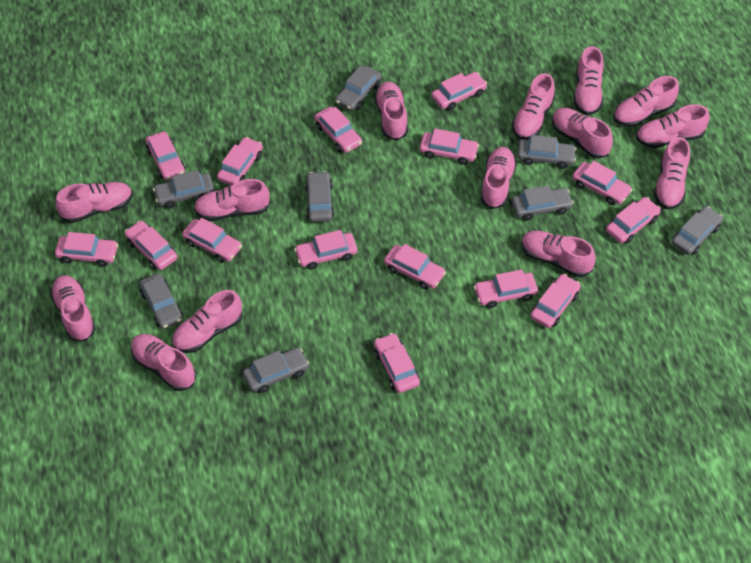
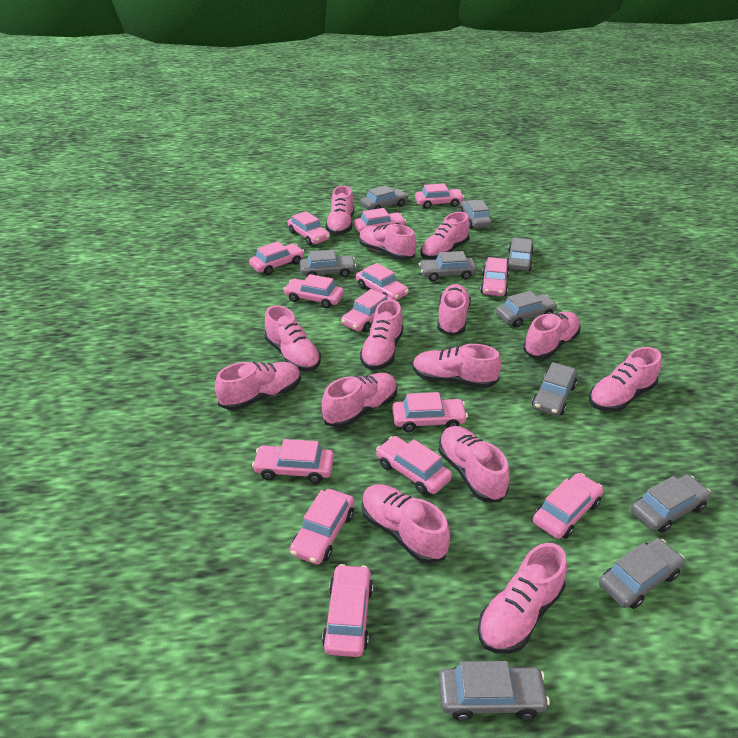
grey car: [139,273,183,329] [153,170,214,208] [243,348,309,393] [305,171,334,222] [335,66,382,111] [512,186,574,221] [517,135,577,169] [672,206,723,255] = 8 -> [300,250,356,277] [360,185,408,210] [419,251,477,281] [439,661,550,721] [460,200,492,228] [496,291,557,327] [507,238,534,271] [532,362,577,416] [599,538,685,609] [631,475,711,533] = 10
pink car: [55,232,118,267] [125,221,177,270] [146,131,185,180] [182,218,242,262] [217,137,263,185] [294,230,357,269] [314,107,362,153] [374,333,420,393] [384,244,446,289] [419,129,479,165] [432,72,487,110] [474,270,538,308] [530,274,581,328] [572,161,632,205] [606,197,661,243] = 15 -> [249,241,304,275] [252,439,334,483] [283,274,344,308] [287,211,330,245] [290,489,355,565] [322,564,373,657] [341,289,393,332] [354,208,406,233] [356,263,409,300] [376,436,452,495] [392,392,468,432] [415,183,464,209] [480,257,509,296] [533,473,603,539] = 14

